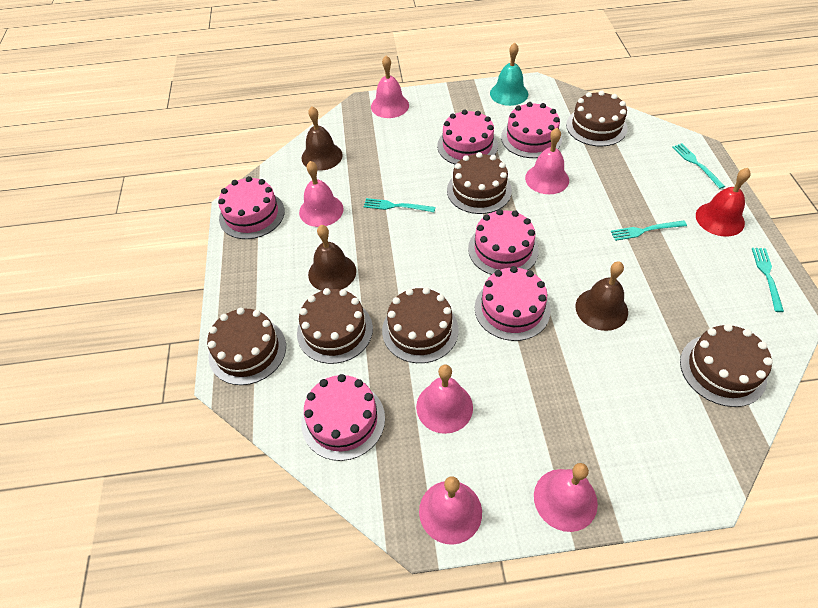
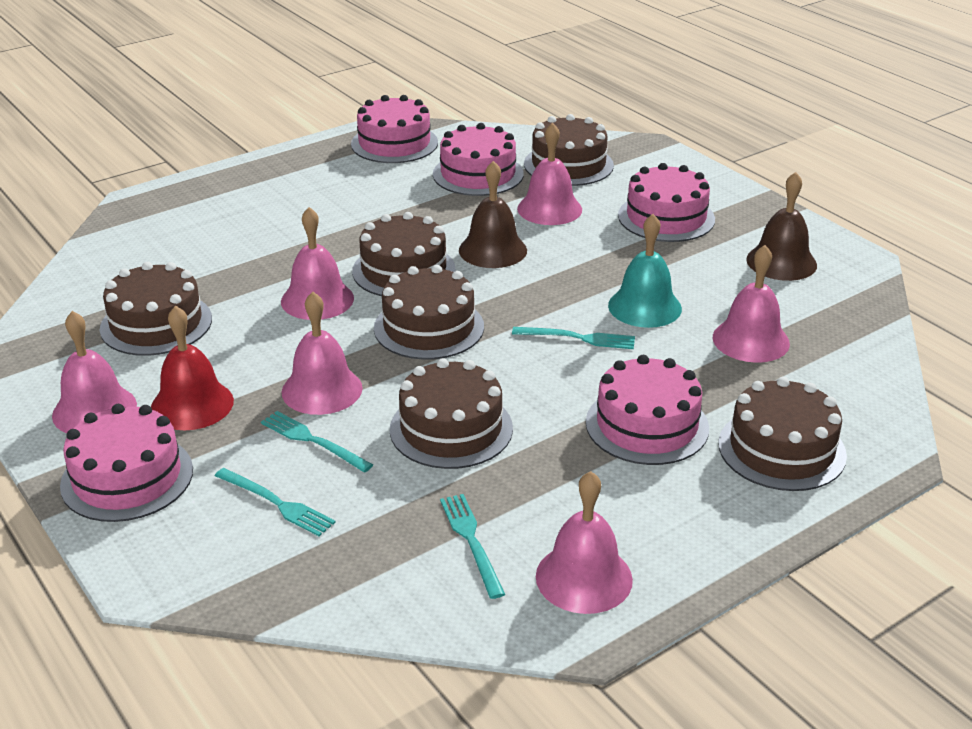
brown bell: [301,106,343,171] [308,225,356,291] [576,261,628,331] = 3 -> [459,161,527,268] [746,172,817,281] = 2
pink cake: [218,176,285,239] [301,374,385,461] [437,110,498,165] [468,209,539,275] [475,266,550,341] [501,102,562,158] = 6 -> [60,404,193,522] [351,95,438,163] [433,123,524,196] [586,355,709,465] [618,163,715,242] = 5

